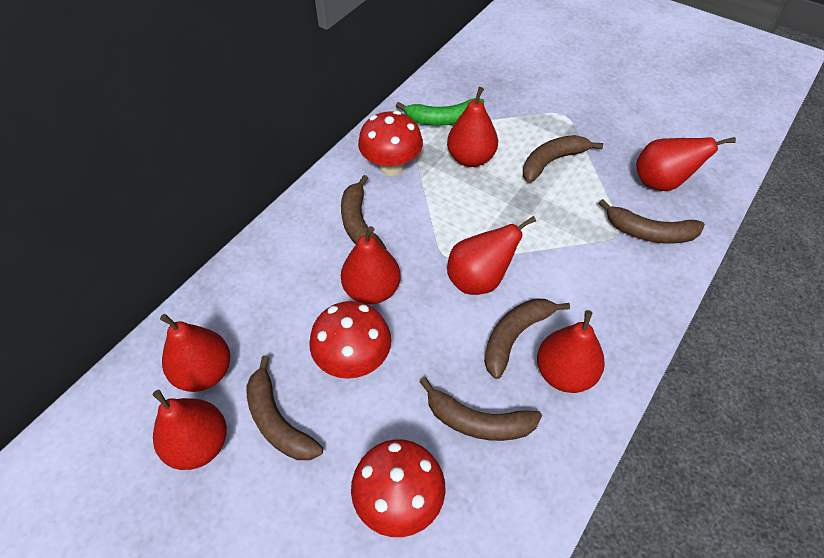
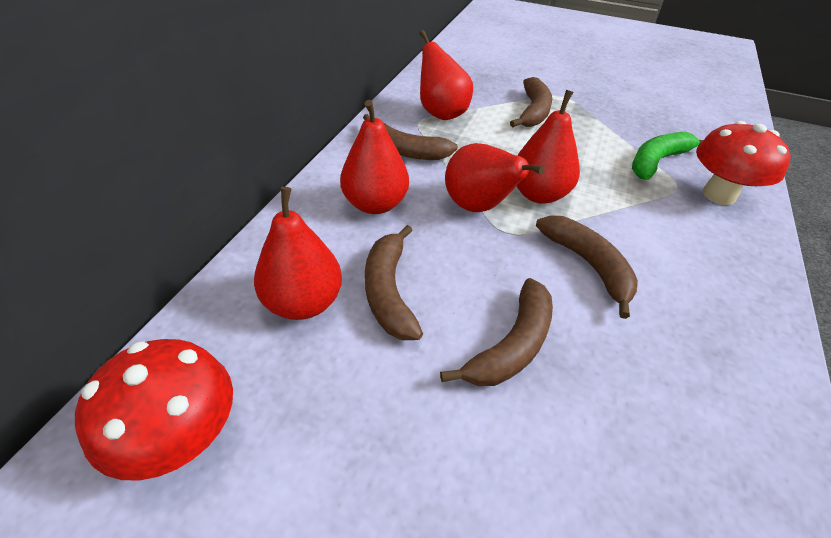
brown banana: [246,355,323,460] [341,175,386,249] [419,377,542,441] [484,298,570,379] [523,135,603,183] [599,199,705,244] = 6 -> [363,114,458,160] [365,225,423,340] [440,278,553,386] [510,77,552,127] [536,215,638,319] = 5
red mushroom: [310,301,391,379] [351,439,445,537] [358,111,423,176] = 3 -> [75,339,233,481] [696,121,791,205] = 2
red pear: [153,390,227,470] [160,314,230,392] [341,226,401,305] [447,87,498,167] [447,216,536,295] [537,310,605,393] [636,137,736,191] = 7 -> [254,187,342,320] [340,100,409,214] [420,30,473,120] [445,143,545,212] [517,90,580,204] = 5

